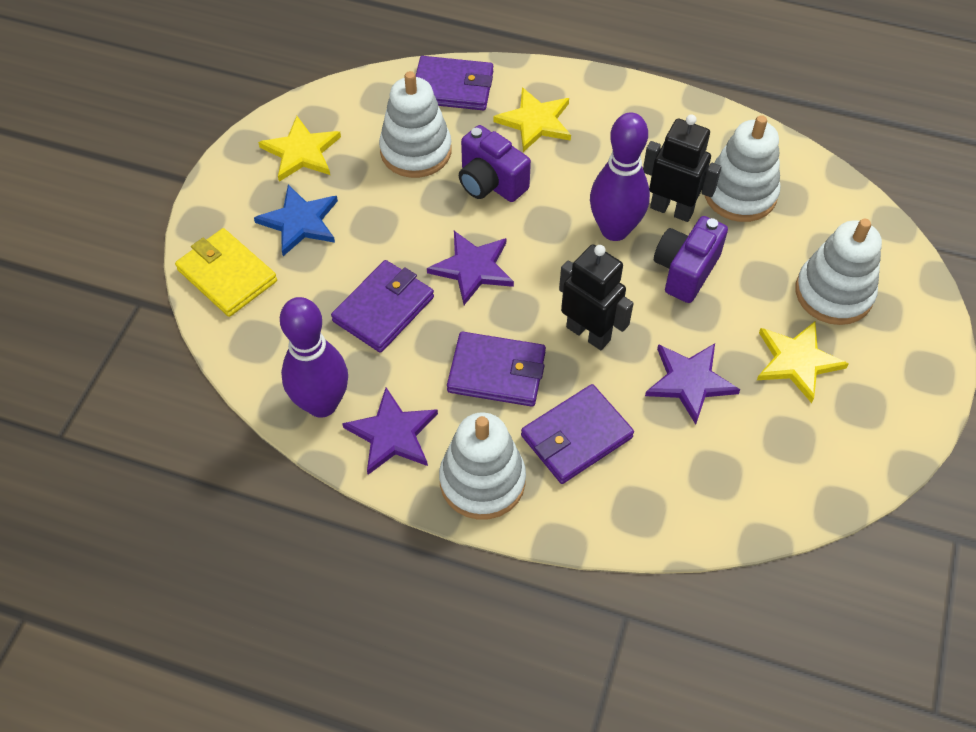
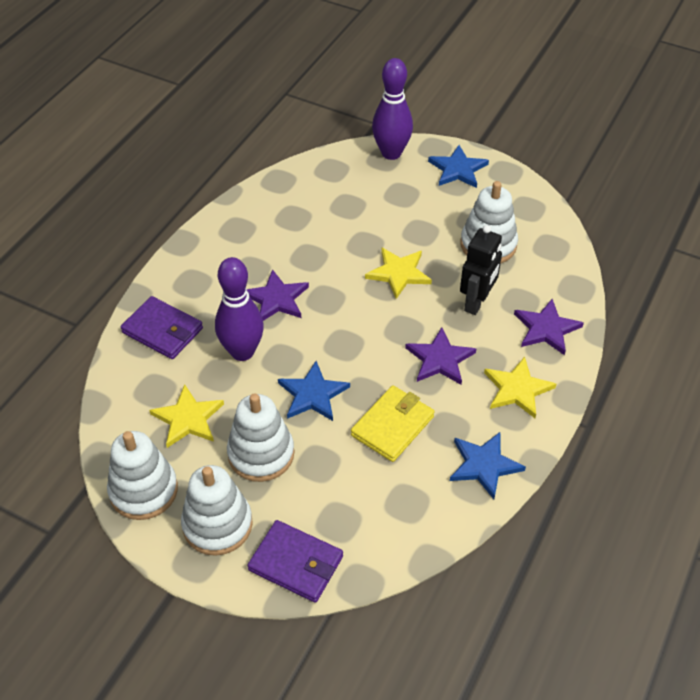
black robot: [559,244,634,350] [643,114,721,222] = 2 -> [460,225,502,315] = 1
blue star: [254,185,338,256] = 1 -> [278,361,350,421] [428,145,489,188] [450,432,526,499] = 3
purple camera: [459,125,531,202] [654,216,728,303] = 2 -> none = 0
purple wallet: [331,260,434,353] [416,56,493,110] [447,332,546,407] [521,384,634,484] = 4 -> [121,296,203,359] [248,520,343,603] = 2

